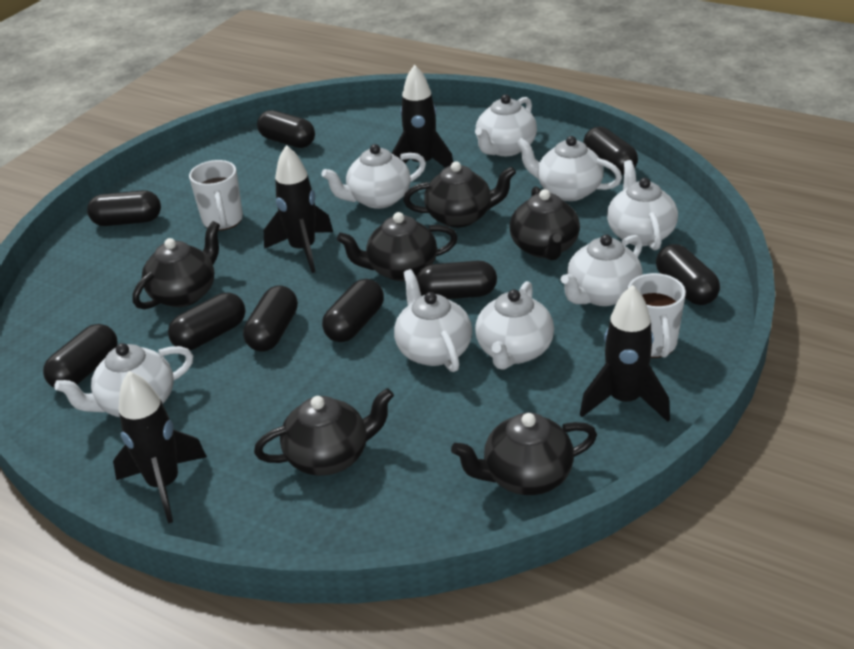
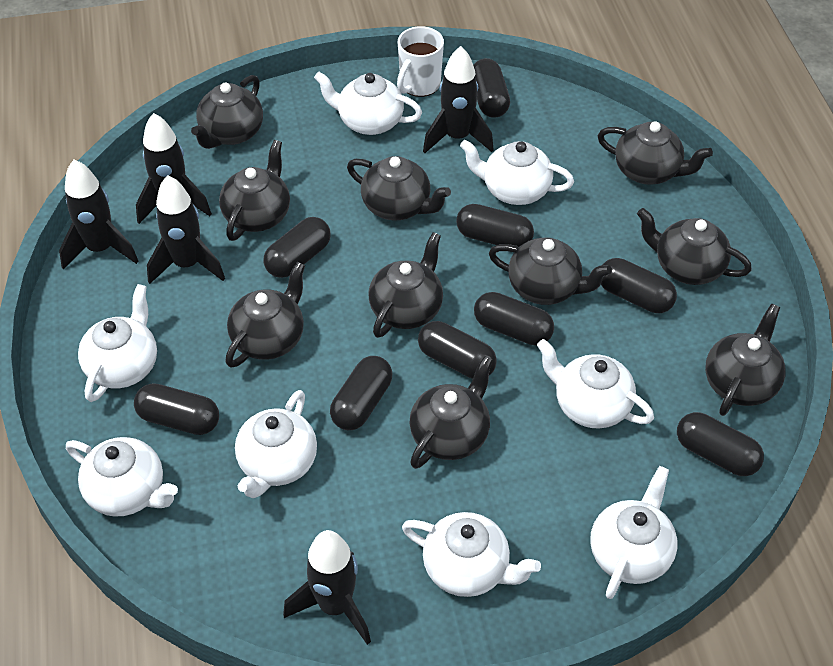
black rocket: [113,371,207,523] [264,145,333,273] [392,65,453,168] [580,285,670,422] = 4 -> [59,160,139,270] [136,113,212,224] [147,175,225,284] [283,530,371,645] [423,46,494,153] = 5
black teapot: [133,221,220,309] [254,388,394,476] [337,212,458,281] [403,161,516,228] [451,413,597,495] [509,186,580,260] = 6 -> [191,75,263,149] [219,140,290,241] [225,262,305,368] [347,156,451,220] [369,232,443,338] [409,356,493,469] [489,237,612,305] [598,121,713,185] [637,208,752,285] [705,304,786,416] = 10
white mug: [189,160,243,231] [628,273,686,358] = 2 -> [397,26,444,97] = 1

